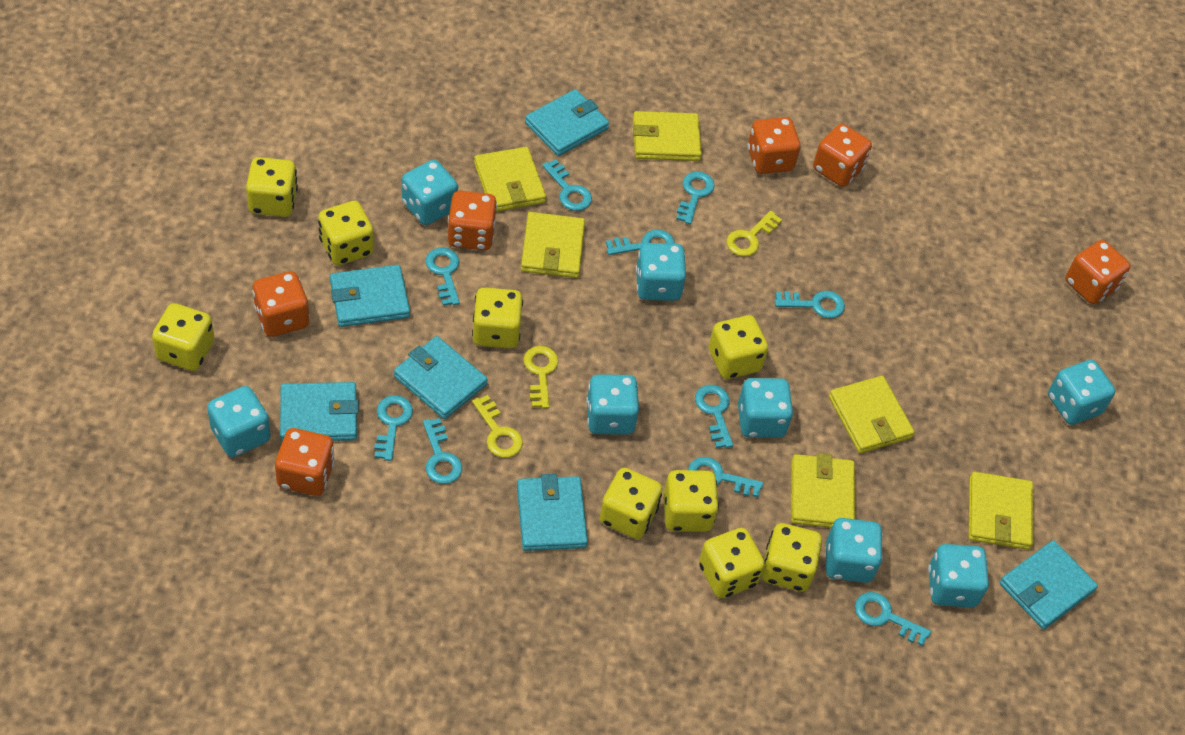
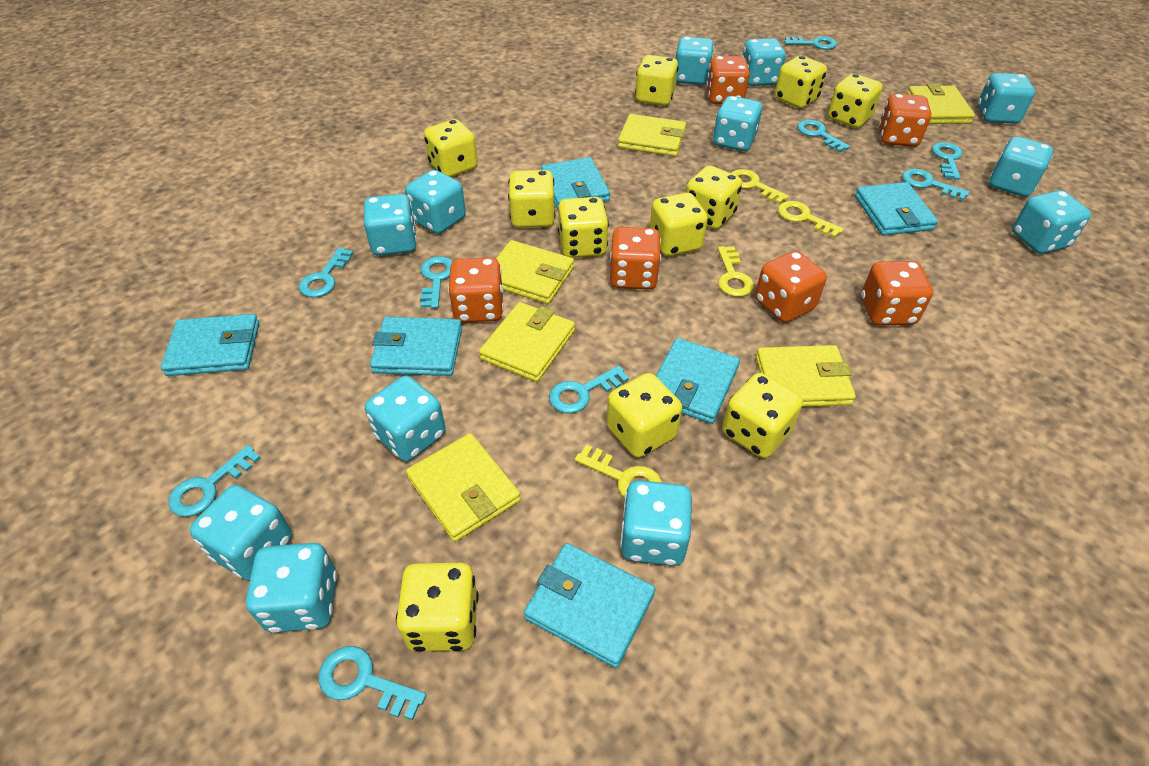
turquoise dice: [207,386,271,457] [402,160,458,225] [586,374,639,435] [636,243,686,301] [738,378,793,438] [826,518,883,583] [928,544,989,608] [1048,360,1115,425] = 8 -> [190,485,292,581] [246,543,337,633] [364,194,417,256] [365,376,446,462] [405,170,466,234] [620,480,692,566] [675,36,714,85] [713,96,762,151] [742,38,786,86] [978,73,1035,124] [989,136,1053,197] [1012,190,1091,254] = 12
turquoise key: [374,395,413,461] [423,418,462,484] [425,247,460,306] [542,159,592,211] [606,229,675,255] [676,171,715,224] [688,457,763,497] [695,385,733,448] [775,291,845,318] [855,592,931,646] = 10 -> [168,445,260,517] [299,247,353,298] [319,646,426,720] [420,256,452,308] [549,366,629,413] [785,36,837,50] [797,120,850,152] [902,169,970,201] [932,142,963,180] = 9
yellow dice: [152,303,214,371] [246,157,298,217] [318,201,374,265] [472,287,523,348] [600,468,662,539] [663,470,719,532] [699,528,765,598] [709,315,768,379] [762,523,822,592] = 9 -> [396,563,479,652] [424,119,478,177] [508,170,555,228] [558,197,609,258] [606,373,682,458] [635,55,678,106] [650,193,708,256] [686,166,742,229] [722,373,803,458] [775,56,827,108] [828,73,883,128] = 11
yellow key: [472,395,523,458] [523,346,558,408] [726,211,782,257] = 3 -> [575,445,662,498] [718,246,754,297] [731,169,789,204] [778,201,844,238] = 4

